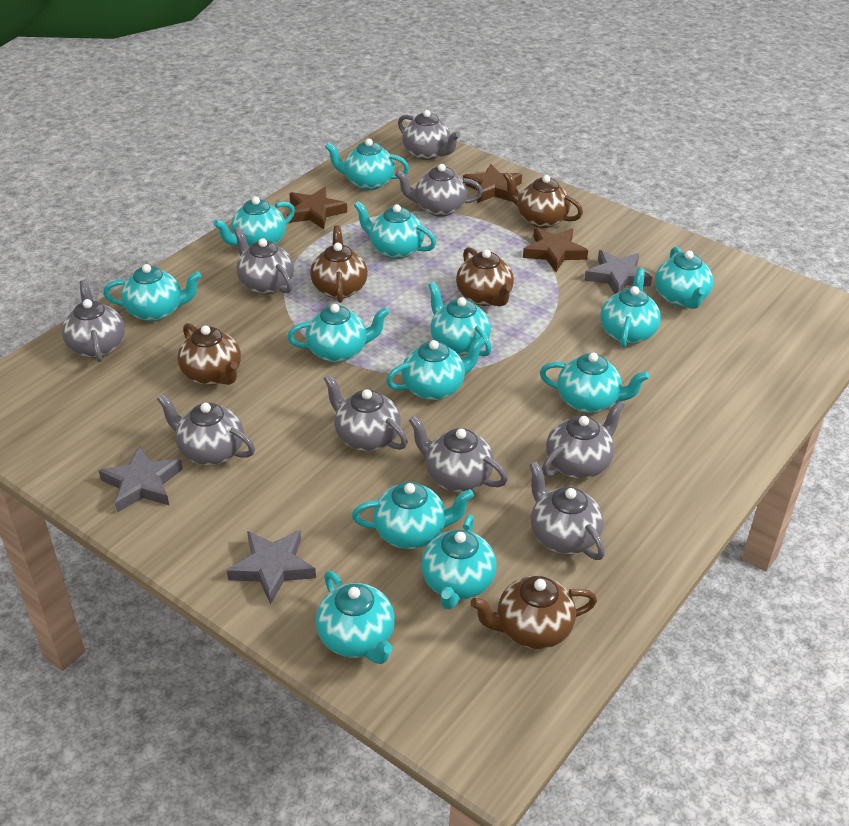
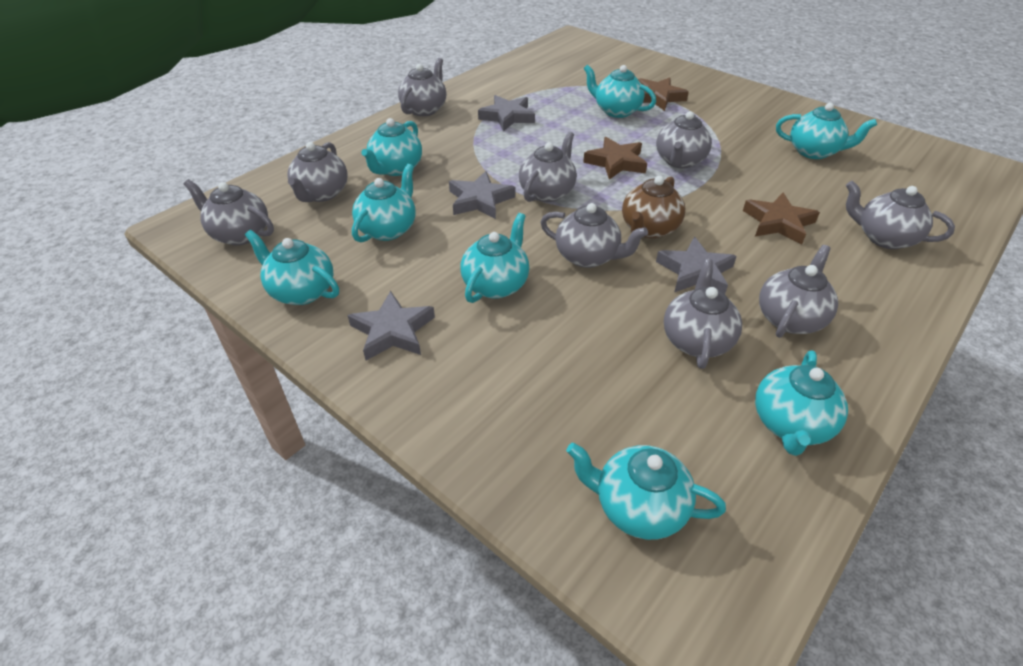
brown teapot: [177,323,241,385] [310,225,368,303] [456,247,514,306] [470,575,597,649] [503,171,583,228] = 5 -> [622,176,685,238] = 1
grey star: [98,445,183,513] [227,530,316,605] [584,250,652,294] = 3 -> [348,291,435,361] [449,171,515,219] [478,95,535,132] [656,237,737,294] = 4
turquoise teapot: [103,264,201,322] [213,197,295,247] [287,304,390,363] [316,571,395,664] [325,139,409,190] [352,482,474,549] [354,201,436,259] [386,337,485,400] [421,515,497,610] [428,282,492,357] [540,353,649,413] [600,268,661,348] [655,247,713,309] = 13 -> [245,230,339,305] [352,164,415,242] [361,118,422,176] [460,213,529,303] [566,443,726,540] [583,65,656,118] [755,350,848,456] [776,103,877,159] = 8

